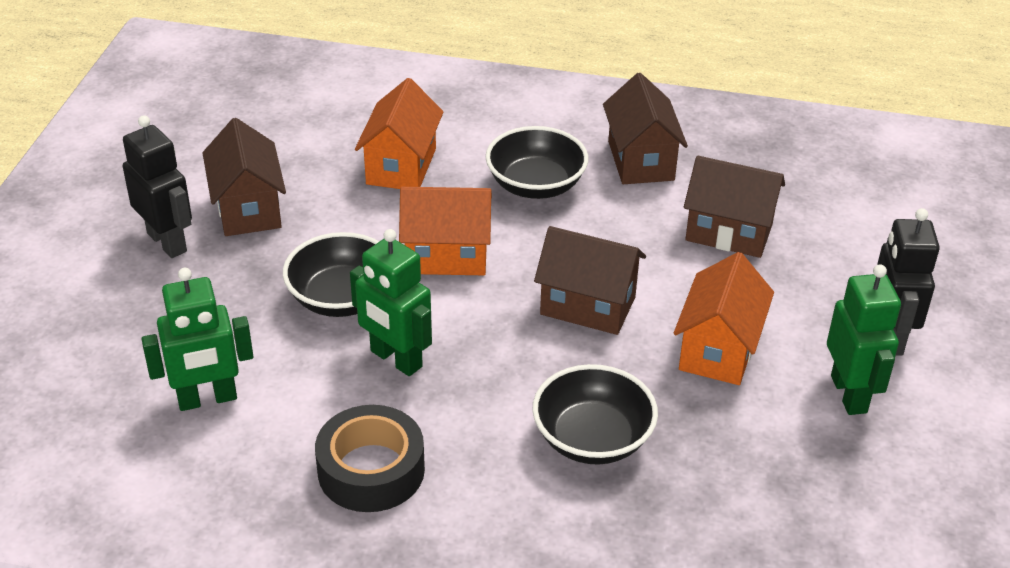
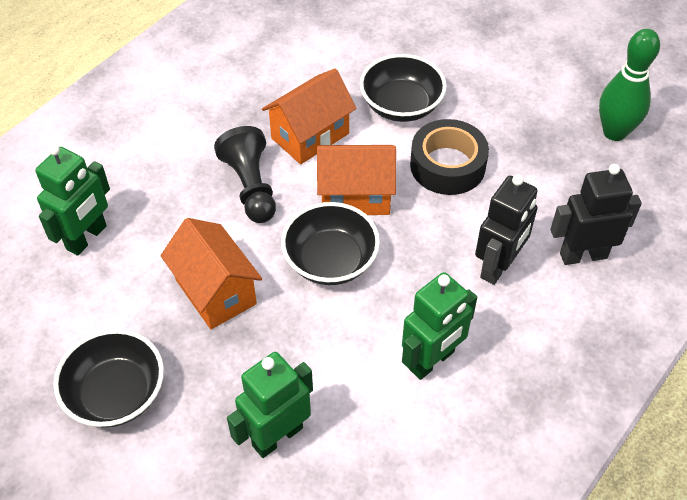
black pawn: none = 0 -> [214,126,276,223] = 1
brown house: [203,118,286,236] [534,226,646,335] [603,73,688,184] [684,156,785,258] = 4 -> none = 0
green bowling pin: none = 0 -> [599,29,660,141] = 1

